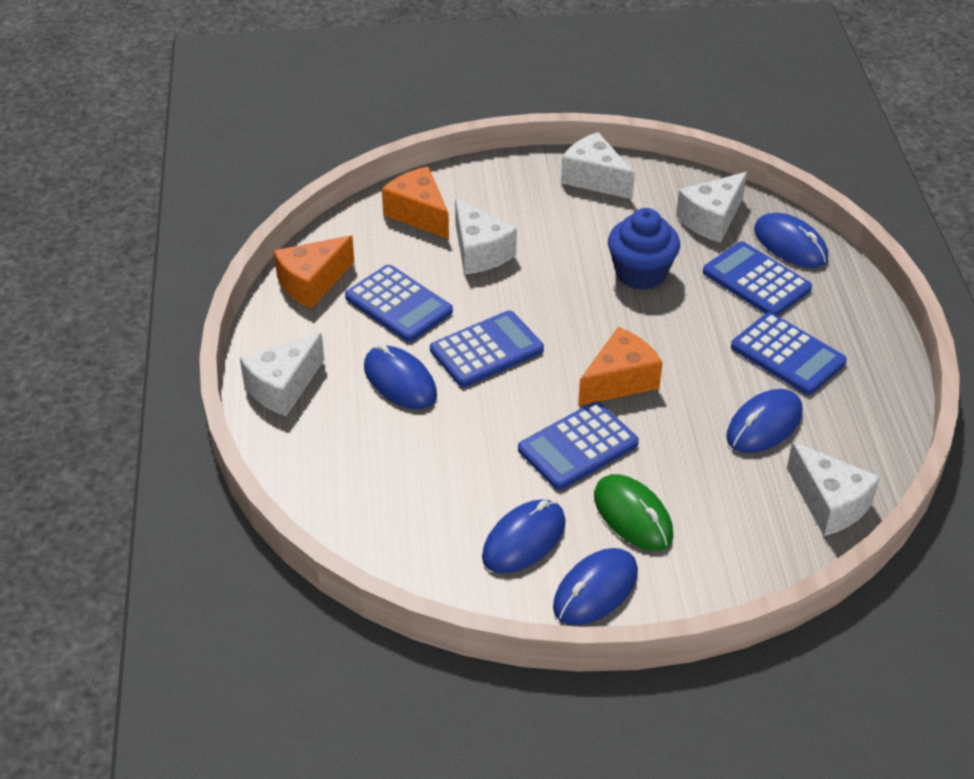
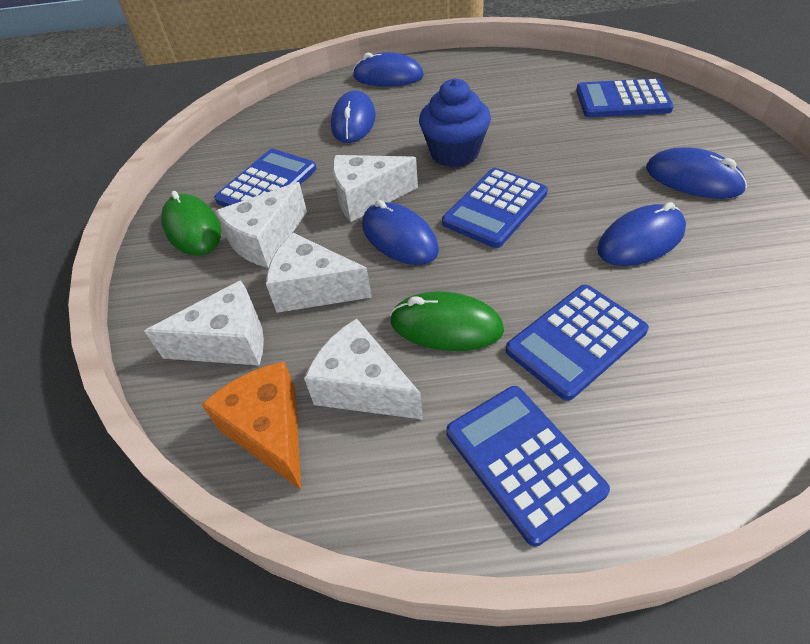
green mouse: [594,474,673,550] = 1 -> [161,191,221,255] [390,291,504,351] = 2
orange cheese: [274,235,354,309] [382,167,449,239] [578,327,662,406] = 3 -> [201,362,301,490] = 1

